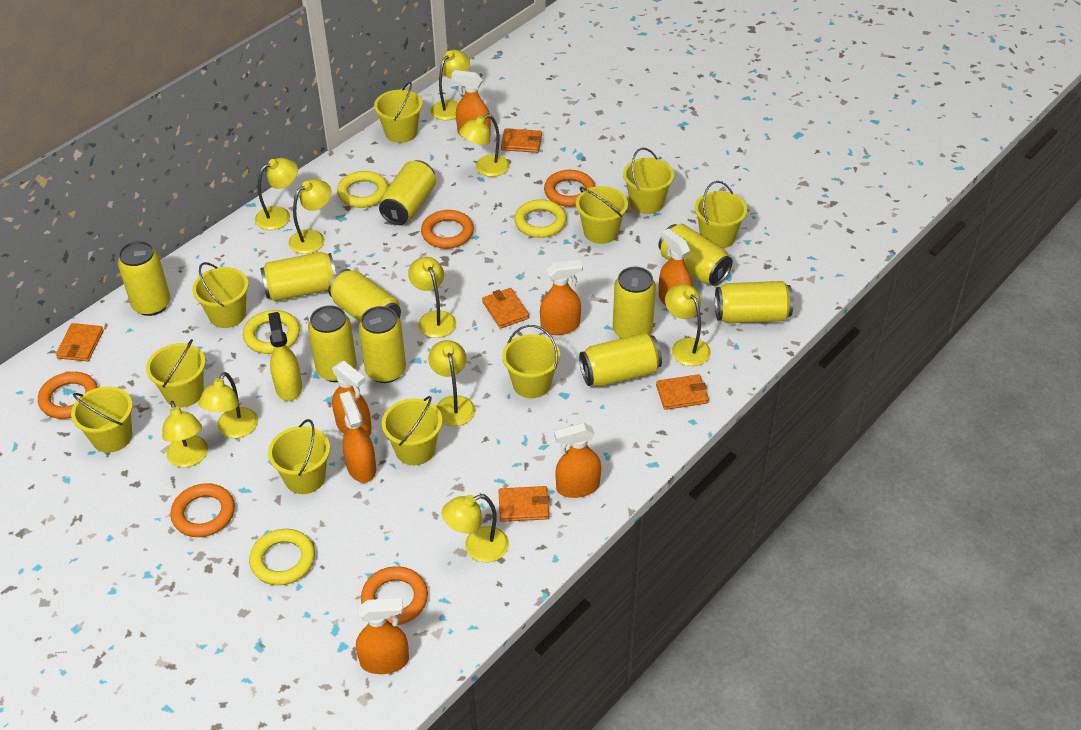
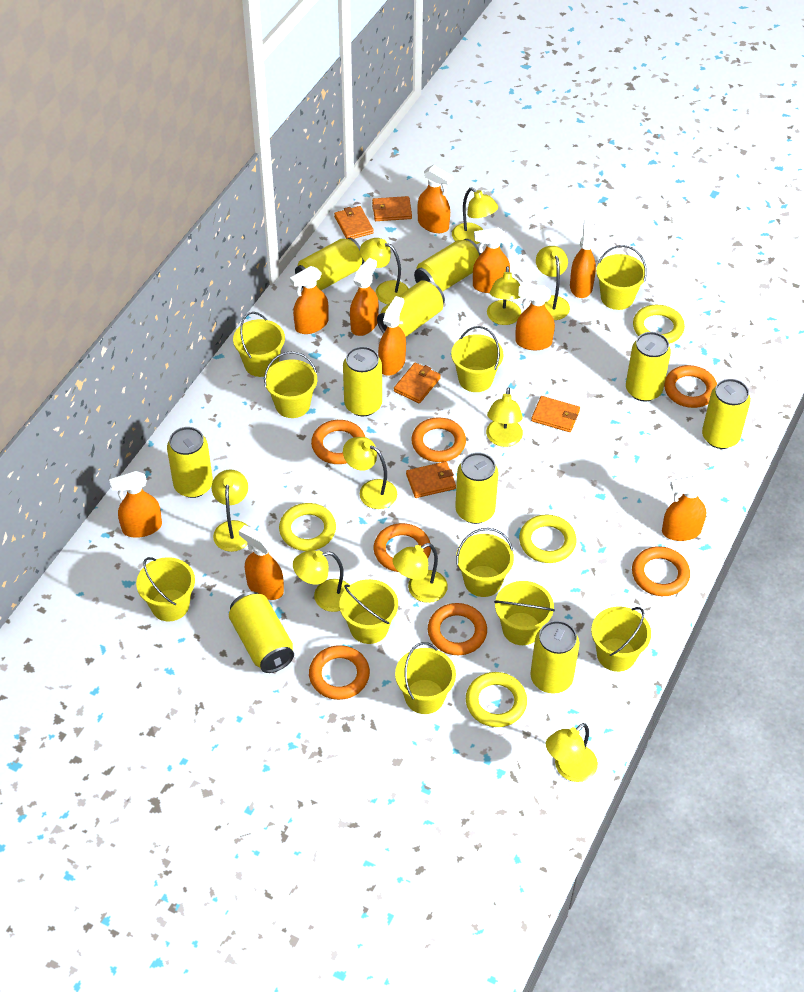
orange ring: [38,372,98,419] [170,483,235,537] [361,566,428,625] [421,210,474,249] [544,170,595,207] = 5 -> [309,645,370,700] [311,420,365,464] [374,523,431,572] [411,417,466,462] [428,603,487,655] [632,546,690,596] [664,365,717,408] = 7
orange spray bottle: [332,361,372,435] [340,391,376,483] [356,598,409,674] [451,70,491,135] [540,260,583,335] [554,423,601,498] [659,229,693,306] = 7 -> [109,471,162,538] [239,525,284,600] [290,266,329,334] [350,258,379,336] [378,296,406,376] [417,165,453,233] [473,227,510,293] [515,285,555,350] [570,219,596,298] [662,475,707,541] = 10
yellow spray bottle: [268,312,302,401] = 1 -> none = 0

